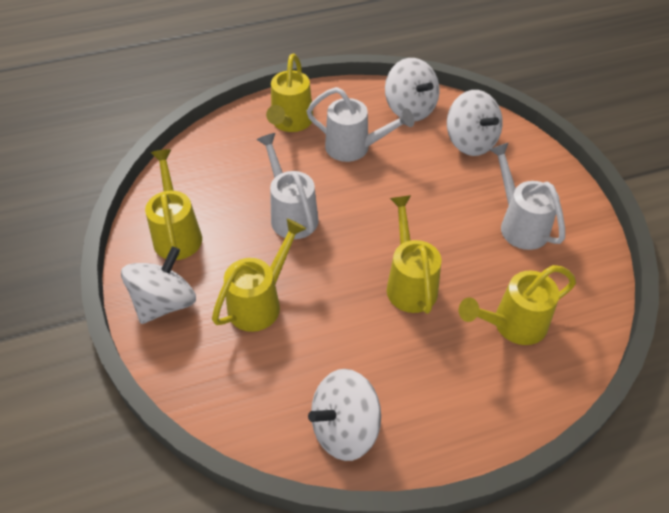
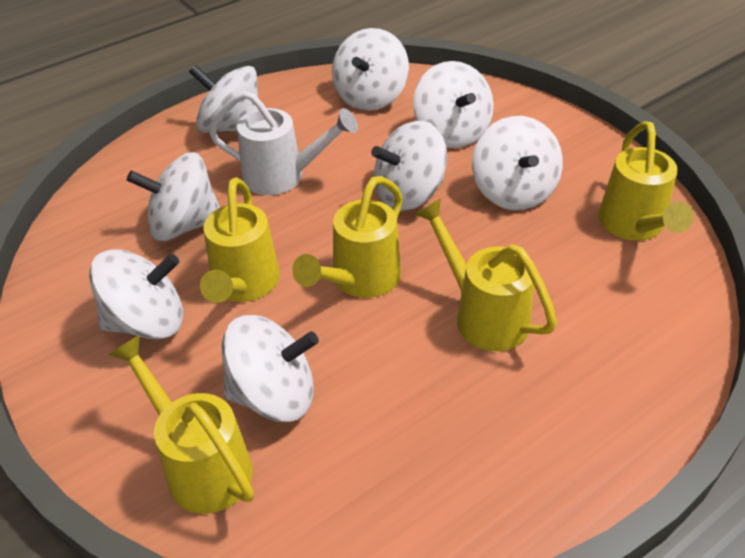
white spinning top: [121,246,196,324] [308,369,381,461] [385,58,440,121] [447,90,503,156] = 4 -> [89,249,183,340] [127,152,220,241] [189,65,258,133] [222,315,319,422] [332,28,409,111] [371,121,447,211] [413,61,494,148] [472,116,563,210] = 8
white watering can: [257,133,319,239] [307,87,414,162] [489,142,565,250] = 3 -> [209,91,358,195] = 1

